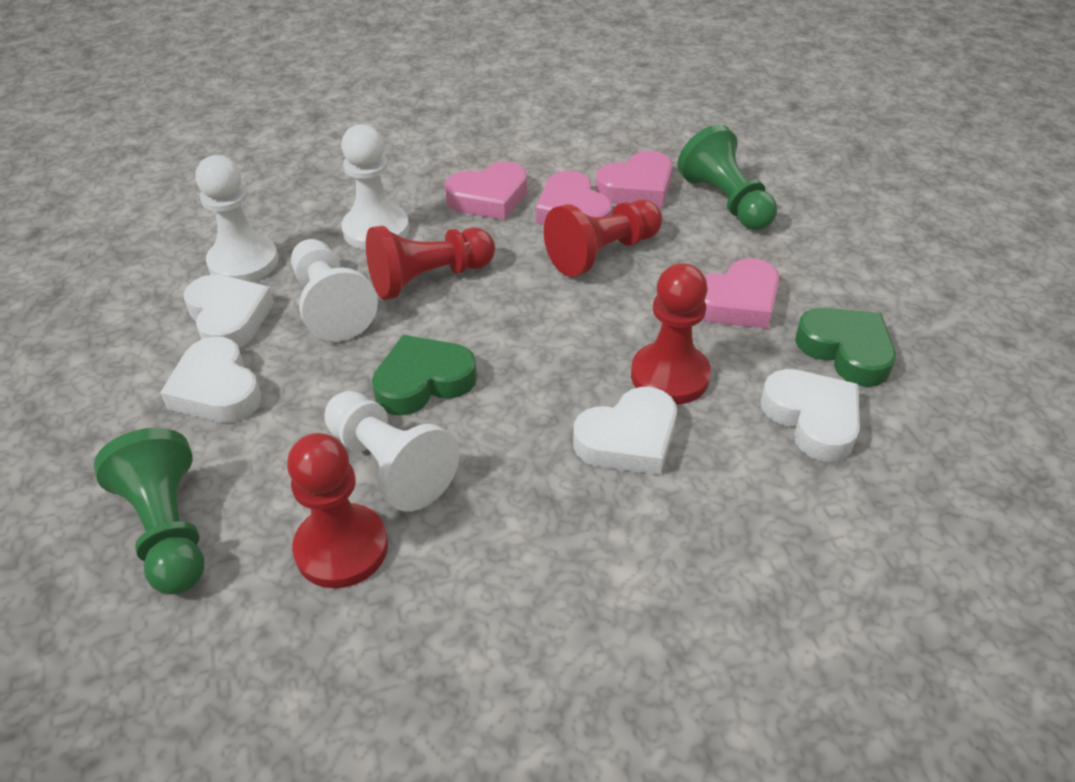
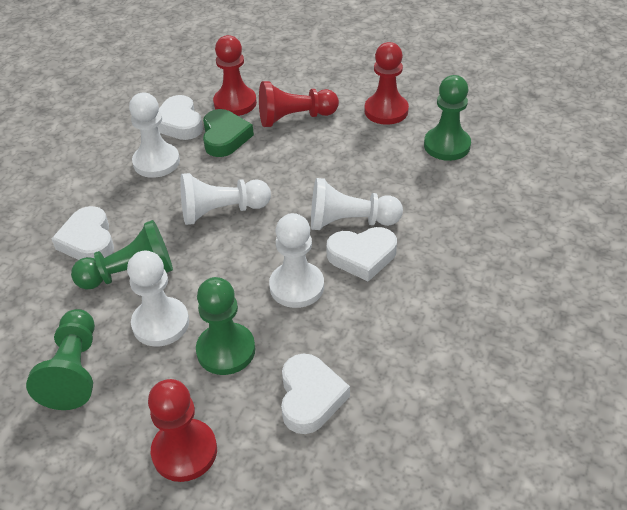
green heart: [372,335,477,416] [795,308,896,387] = 2 -> [203,109,254,157] = 1
green pawn: [94,428,204,595] [678,124,777,230] = 2 -> [26,309,95,410] [71,220,173,290] [196,277,255,375] [424,75,471,161] = 4
pink heart: [444,162,527,220] [536,171,612,225] [596,151,673,207] [703,258,779,329] = 4 -> none = 0
white pawn: [196,155,278,282] [291,239,378,341] [324,391,459,512] [341,124,409,250] = 4 -> [127,251,189,347] [129,93,180,178] [180,173,271,225] [269,213,324,308] [311,178,403,230] = 5

